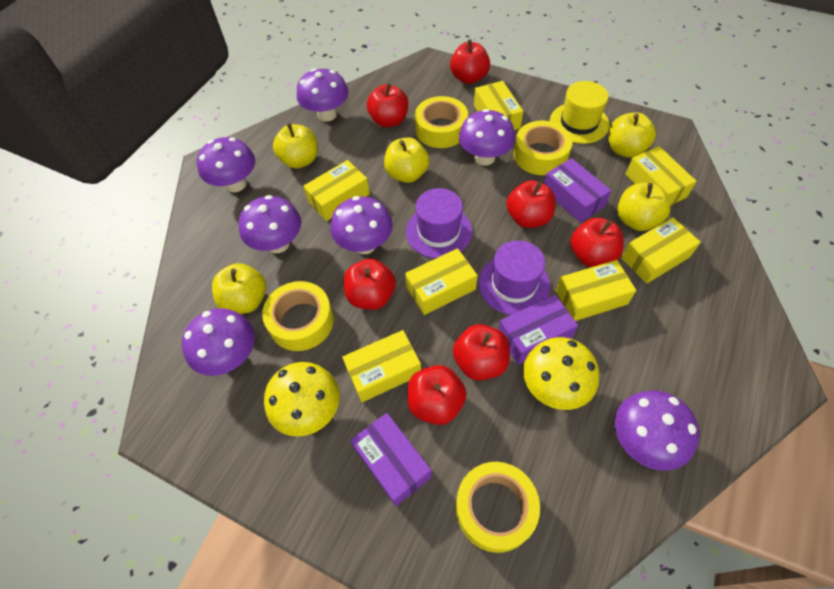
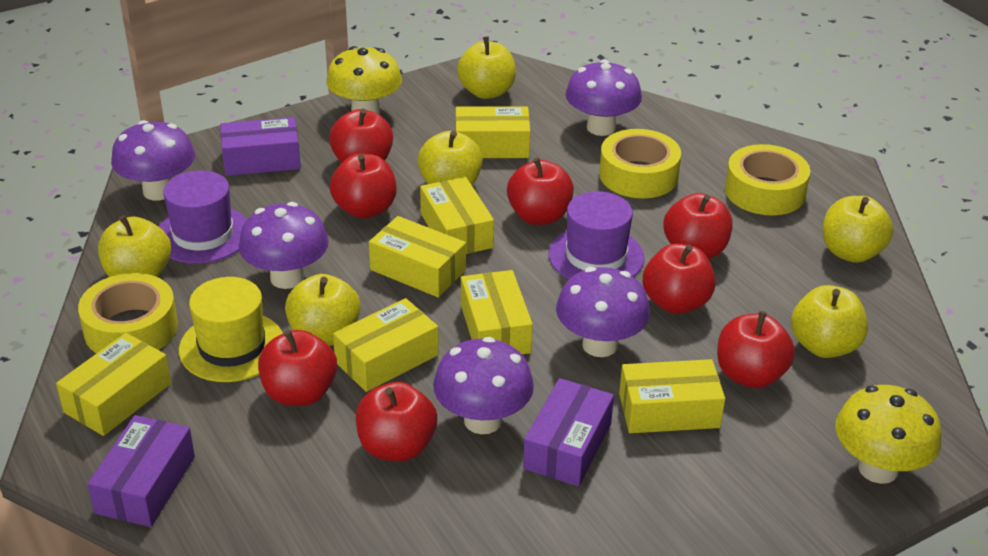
purple mushroom: [182,308,255,376] [197,137,255,193] [238,195,301,253] [297,68,349,122] [330,196,393,254] [459,109,515,166] [615,391,699,471] = 7 -> [111,120,195,201] [239,202,329,289] [433,337,534,434] [556,267,650,357] [566,60,642,136] = 5
red apple: [343,259,396,310] [367,83,408,127] [407,365,467,425] [450,39,490,84] [453,324,510,381] [506,180,556,228] [570,218,623,267] = 7 -> [258,330,337,406] [329,108,393,163] [330,153,397,219] [356,382,437,462] [507,157,574,225] [643,244,715,314] [664,193,733,259] [717,311,795,388] = 8
yellow apple: [212,263,266,314] [273,123,318,169] [384,137,429,183] [609,112,656,158] [617,183,670,231] = 5 -> [98,215,171,277] [285,274,361,346] [417,131,483,185] [457,36,516,99] [791,285,868,358] [823,196,893,263] = 6
yellow tape: [262,281,334,351] [415,96,468,148] [456,462,540,553] [514,121,573,175] = 4 -> [78,273,178,354] [599,129,681,198] [725,144,810,216] = 3

